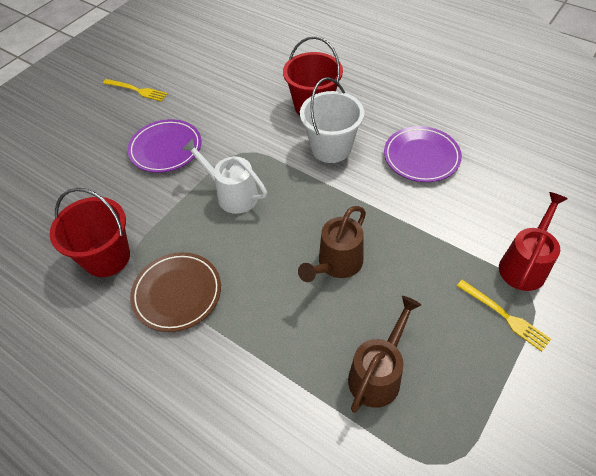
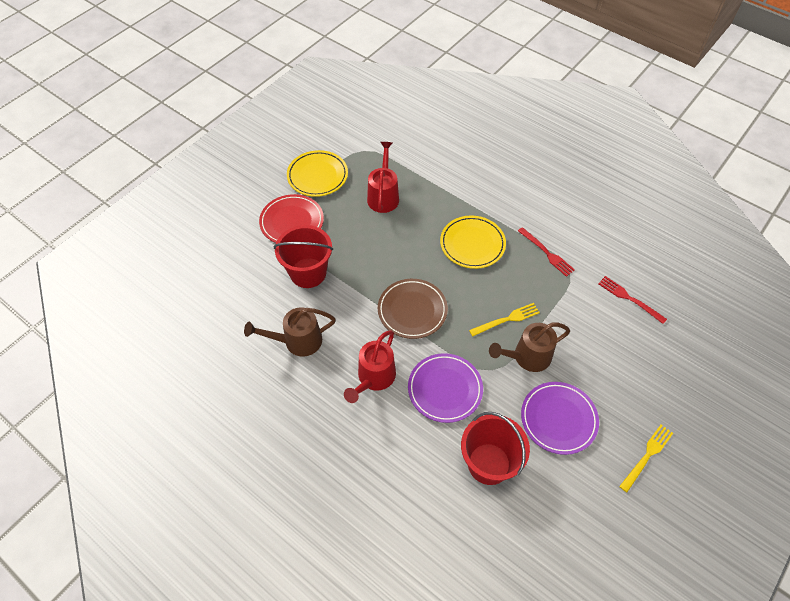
red fork: none = 0 -> [518,227,575,277] [598,276,667,324] = 2
red plate: none = 0 -> [259,194,324,243] = 1
red watering can: [499,192,568,291] = 1 -> [344,330,396,403] [367,142,399,213] = 2
white bucket: [300,77,364,163] = 1 -> none = 0
white watering can: [182,139,267,214] = 1 -> none = 0
yellow plate: none = 0 -> [287,150,348,197] [440,215,506,269] = 2

